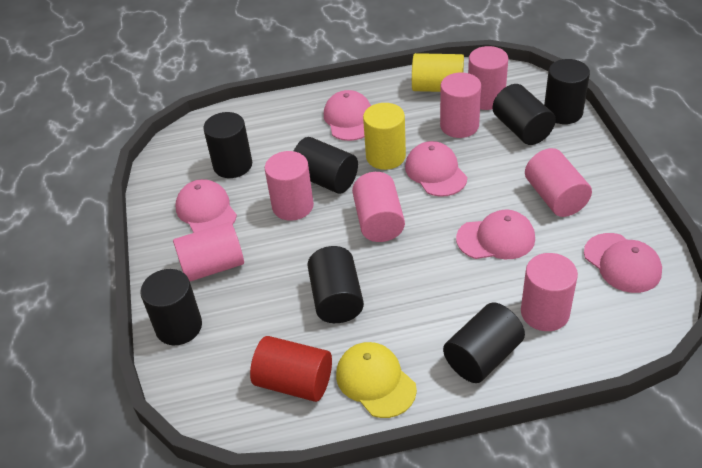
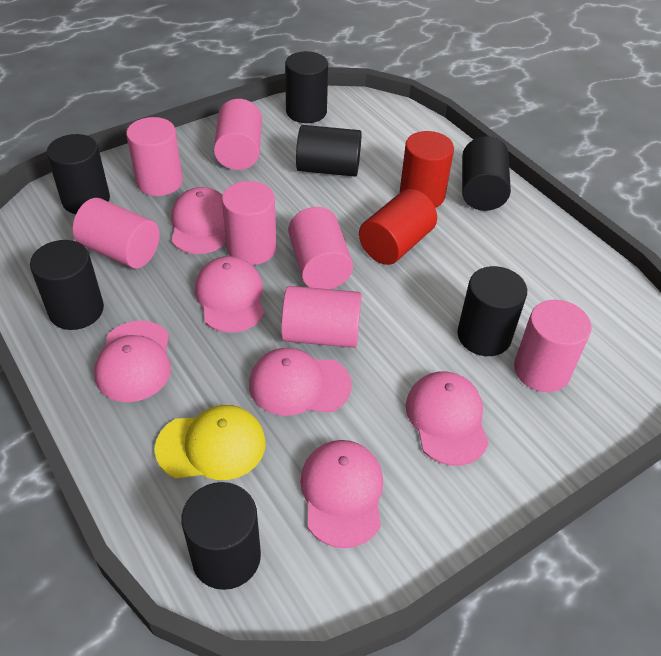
pink cap: [176,179,237,233] [324,90,371,141] [405,141,467,197] [456,210,535,259] [584,233,662,293] = 5 -> [94,320,171,402] [171,187,226,254] [195,256,264,333] [249,348,352,416] [300,440,383,548] [406,371,489,466] = 6
red cylinder: [250,336,332,402] = 1 -> [359,189,437,265] [399,131,454,208] = 2
yellow cylinder: [363,103,406,170] [412,53,464,92] = 2 -> none = 0

